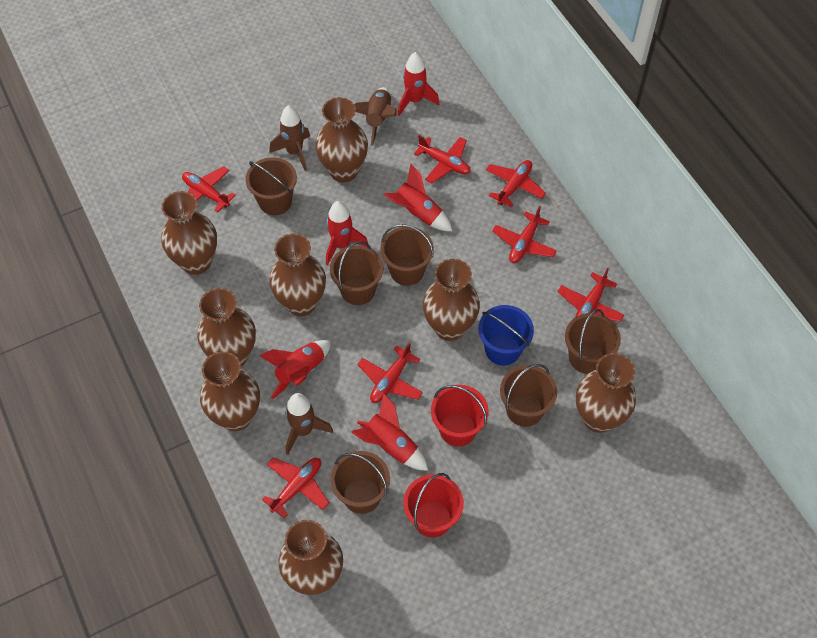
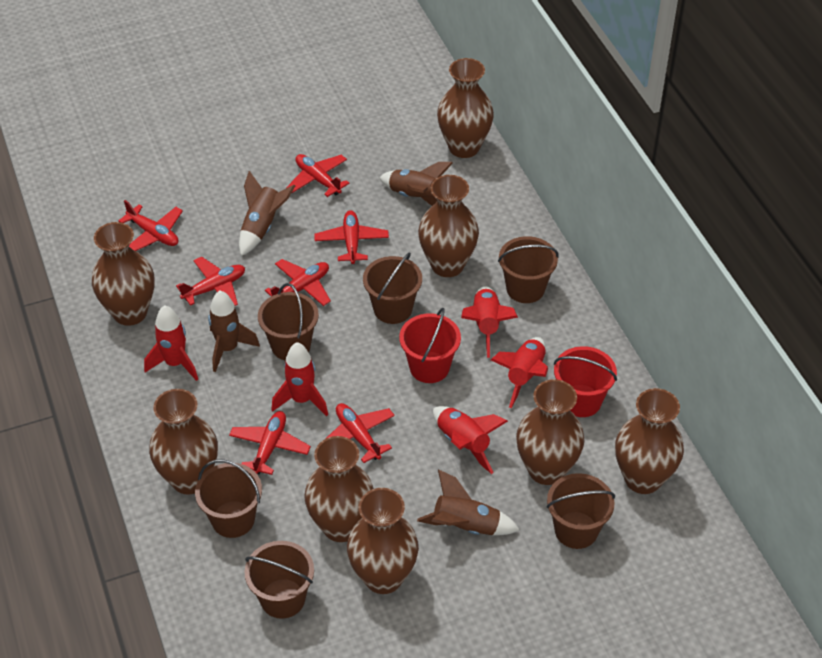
blue bucket: [478,305,534,366] = 1 -> none = 0
brown rocket: [270,105,310,171] [285,393,333,455] [355,87,396,146] = 3 -> [208,291,260,372] [239,171,295,256] [379,162,453,206] [417,469,520,535] = 4

